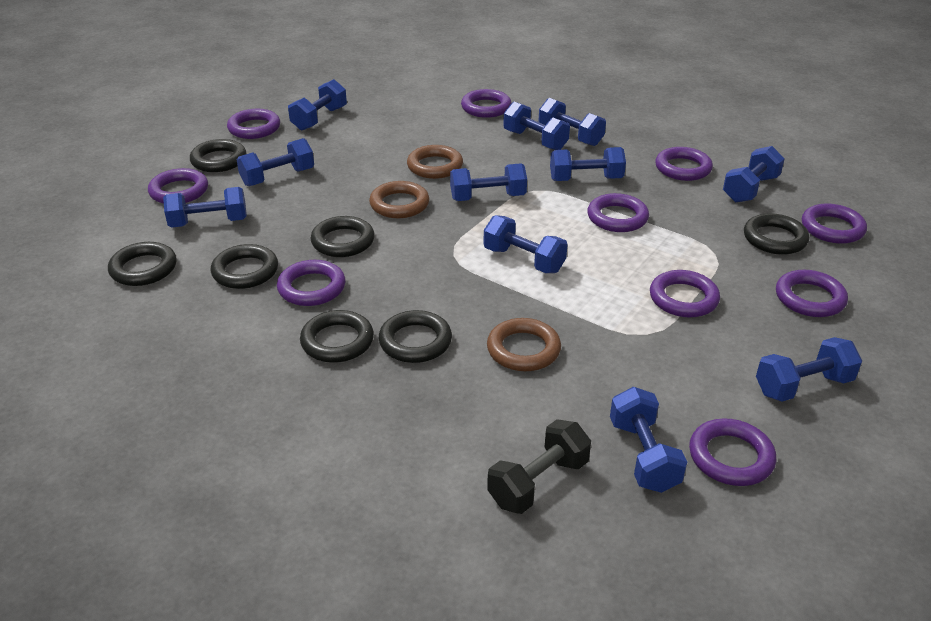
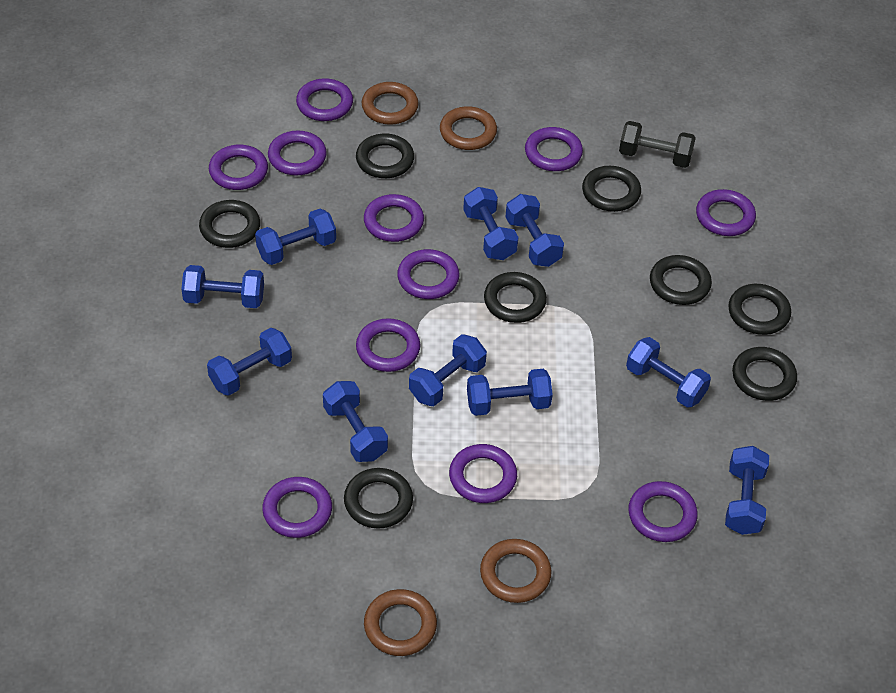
black ring: [108,242,177,286] [190,139,247,172] [211,244,278,289] [300,310,374,363] [311,216,375,257] [379,310,452,363] [744,213,809,255] = 7 -> [199,200,260,248] [344,468,413,529] [356,133,414,178] [484,272,547,323] [582,166,641,212] [650,255,712,305] [728,284,791,335] [732,347,797,401] = 8
blue dumbbell: [163,187,247,228] [237,138,314,186] [288,79,347,130] [450,163,527,201] [484,215,568,273] [503,102,570,150] [538,98,606,146] [550,147,626,181] [610,387,687,493] [723,146,785,203] [756,337,862,402] = 11 -> [181,265,264,308] [207,328,292,396] [255,208,336,265] [323,381,388,462] [409,334,487,406] [463,187,519,260] [467,369,553,416] [506,194,564,267] [626,337,711,408] [725,446,769,535] = 10
brown ring: [369,181,429,218] [407,145,463,179] [487,318,561,371] = 3 -> [362,82,419,125] [364,589,437,656] [440,106,497,150] [480,539,551,603] = 4
purple ring: [148,168,208,204] [227,109,280,139] [277,260,345,306] [461,89,512,118] [587,193,649,232] [650,270,720,317] [655,147,713,181] [689,418,776,486] [776,270,848,317] [802,204,867,244] = 10 -> [209,145,268,190] [262,477,332,538] [268,131,327,175] [296,78,353,121] [356,318,420,372] [364,194,424,242] [397,249,459,299] [449,444,517,503] [525,127,583,171] [628,481,698,542] [696,189,756,236] = 11

